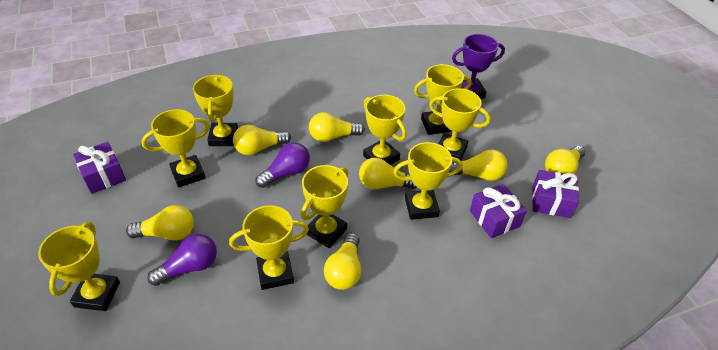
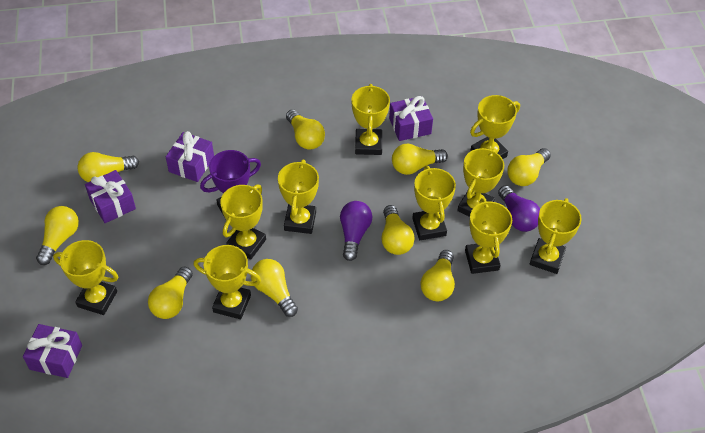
purple gift: [73,142,126,194] [470,184,527,238] [532,170,579,218] = 3 -> [23,324,82,378] [85,170,136,223] [166,131,214,182] [389,96,433,141] = 4
yellow light bulb: [126,205,194,240] [233,125,291,155] [309,112,365,142] [324,233,361,290] [359,157,417,190] [448,150,508,181] [545,146,585,174] = 7 -> [36,206,79,265] [77,152,139,182] [148,267,193,319] [251,259,298,317] [286,109,325,150] [381,205,415,255] [392,144,448,175] [421,250,455,301] [508,148,551,186] = 9
yellow trophy: [38,222,120,311] [141,109,210,187] [193,74,238,146] [229,205,309,290] [301,165,348,248] [363,95,406,165] [393,142,462,220] [414,64,472,135] [429,88,490,160] = 9 -> [53,240,118,315] [194,245,261,319] [220,184,266,260] [278,159,319,234] [351,84,390,155] [412,166,456,240] [457,148,504,217] [465,198,512,274] [470,95,520,159] [530,198,582,274] = 10

